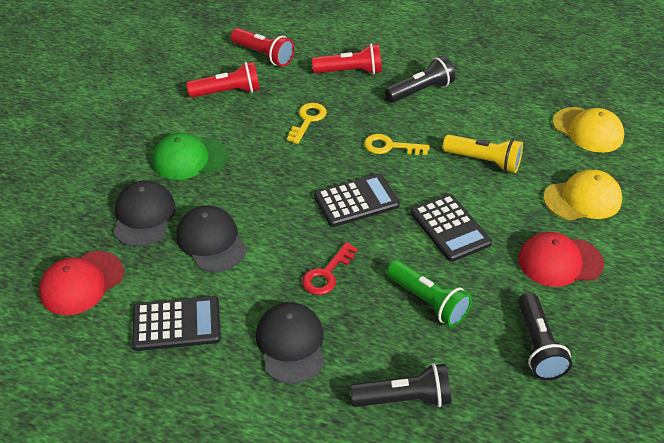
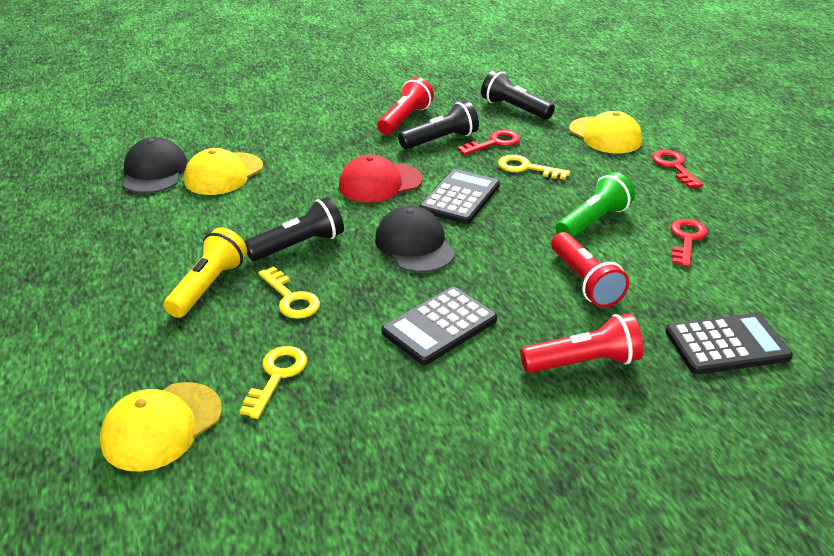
black cap: [113,180,175,247] [176,205,247,272] [256,303,324,384] = 3 -> [122,137,188,193] [375,206,455,273] = 2
green cap: [152,133,229,180] = 1 -> none = 0
red cap: [39,251,124,315] [518,232,604,287] = 2 -> [339,155,422,203] = 1
red key: [302,242,358,295] = 1 -> [457,130,521,155] [652,150,703,188] [670,219,708,267] = 3
yellow cap: [544,169,622,220] [553,107,624,153] = 2 -> [100,382,222,472] [184,148,263,195] [569,111,642,153] = 3
yellow key: [287,103,327,144] [364,134,430,155] = 2 -> [240,346,307,419] [258,267,320,319] [498,155,570,180] = 3

